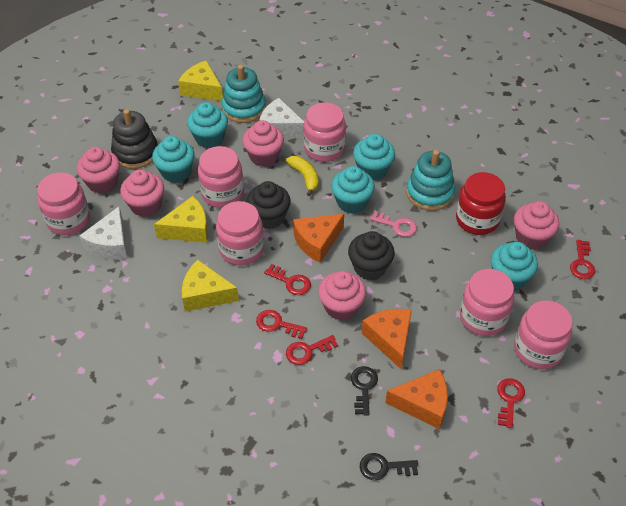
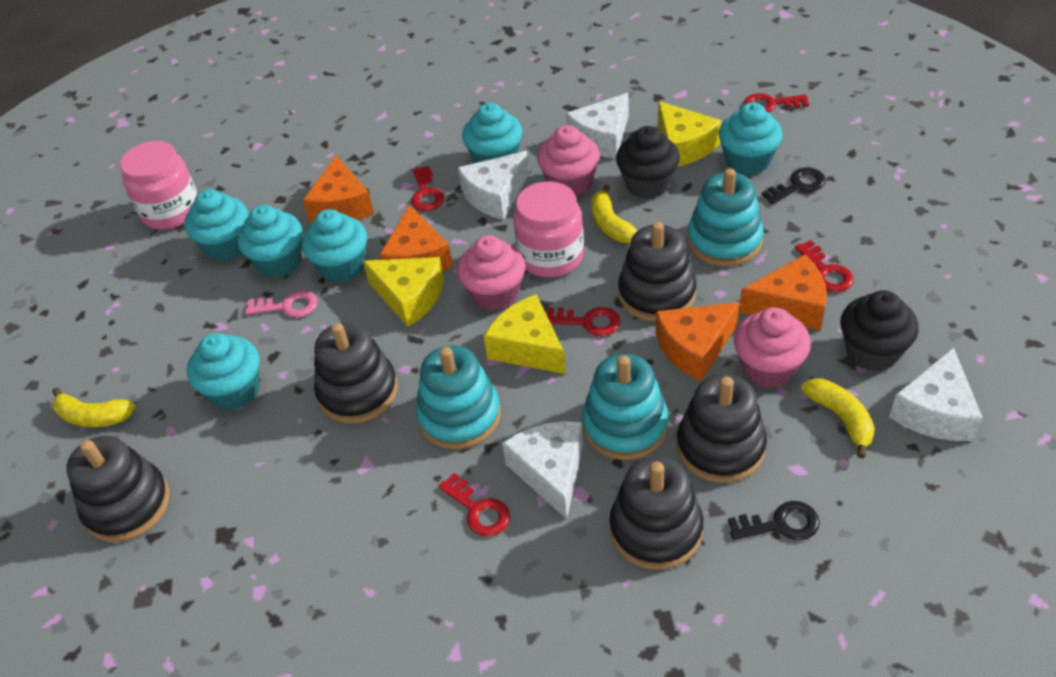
black stacking toy: [111,109,158,169] = 1 -> [66,435,170,542] [314,322,398,424] [609,456,703,570] [618,222,696,322] [677,374,767,483] = 5
orange cheese: [293,214,344,263] [362,309,412,369] [385,369,448,429] = 3 -> [303,156,374,223] [379,205,453,271] [656,302,739,381] [739,255,827,331] = 4
pink cupcake: [77,147,120,194] [120,169,164,217] [242,120,284,167] [318,271,366,321] [514,201,559,250] = 5 -> [457,236,526,311] [537,125,600,196] [734,307,811,388] = 3
pink jar: [37,172,90,235] [198,146,244,208] [216,201,264,265] [303,102,346,162] [460,269,514,336] [514,300,573,369] = 6 -> [120,141,198,229] [513,181,584,277] = 2
red jar: [456,172,506,235] = 1 -> none = 0
turquoise cupcake: [152,136,195,183] [187,102,228,148] [331,166,375,214] [353,134,395,180] [491,242,538,290] = 5 -> [184,189,248,261] [187,333,260,410] [237,205,302,278] [302,209,367,283] [462,103,523,163] [719,102,783,175] = 6
turquoise stacking toy: [221,65,266,123] [406,150,455,211] = 2 -> [416,345,501,449] [582,354,668,460] [687,168,764,267] = 3
white cheese: [79,207,128,259] [259,98,304,138] = 2 -> [458,151,529,220] [502,421,583,519] [566,93,629,159] [889,347,983,441] = 4
yellow banana: [286,156,319,196] = 1 -> [52,387,136,427] [591,185,637,243] [801,378,875,458] = 3

